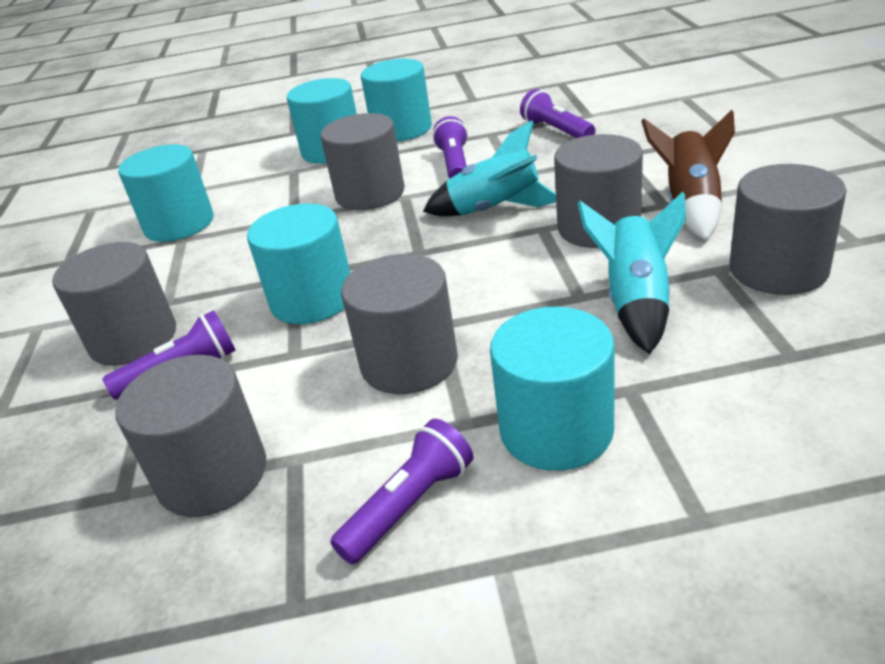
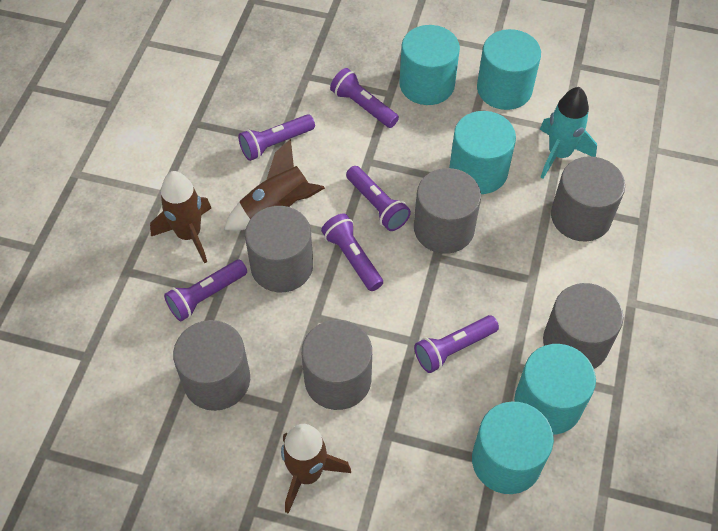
brown rocket: [641,110,735,240] = 1 -> [150,171,211,263] [224,139,325,231] [281,424,351,514] = 3
purple flashlight: [102,310,236,400] [330,419,473,564] [433,116,468,179] [520,89,595,138] = 4 -> [164,260,247,321] [238,114,315,161] [321,214,383,291] [330,68,399,128] [346,166,411,231] [414,315,499,373] = 6
turquoise rocket: [423,120,556,216] [577,191,686,354] = 2 -> [540,87,597,179] = 1

